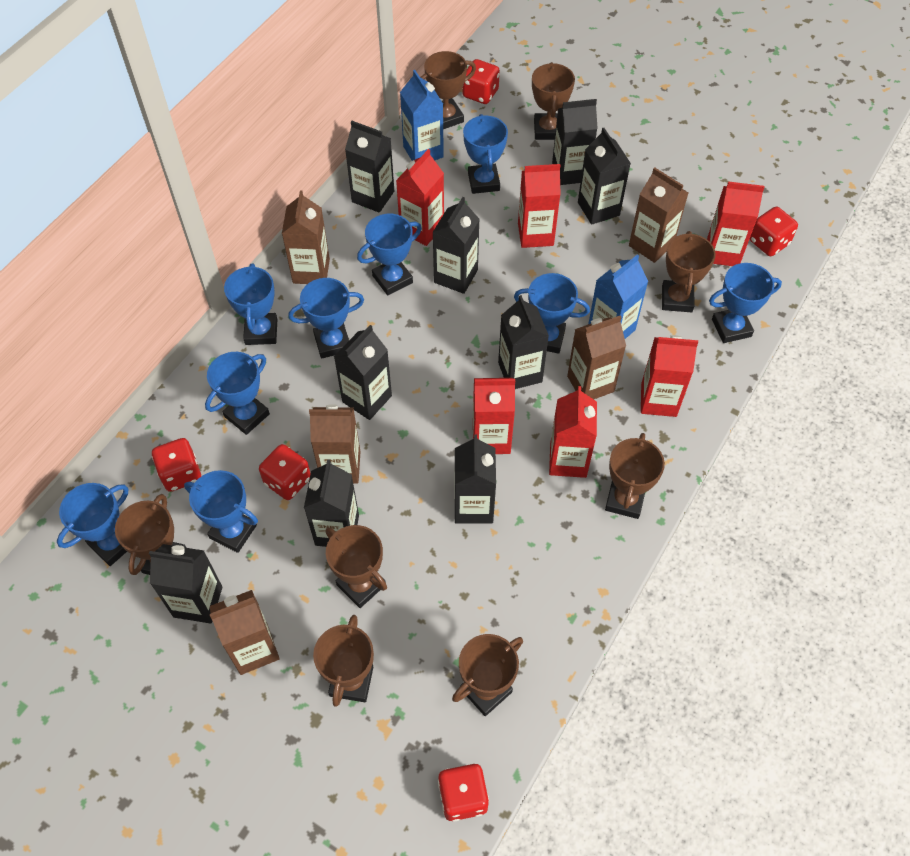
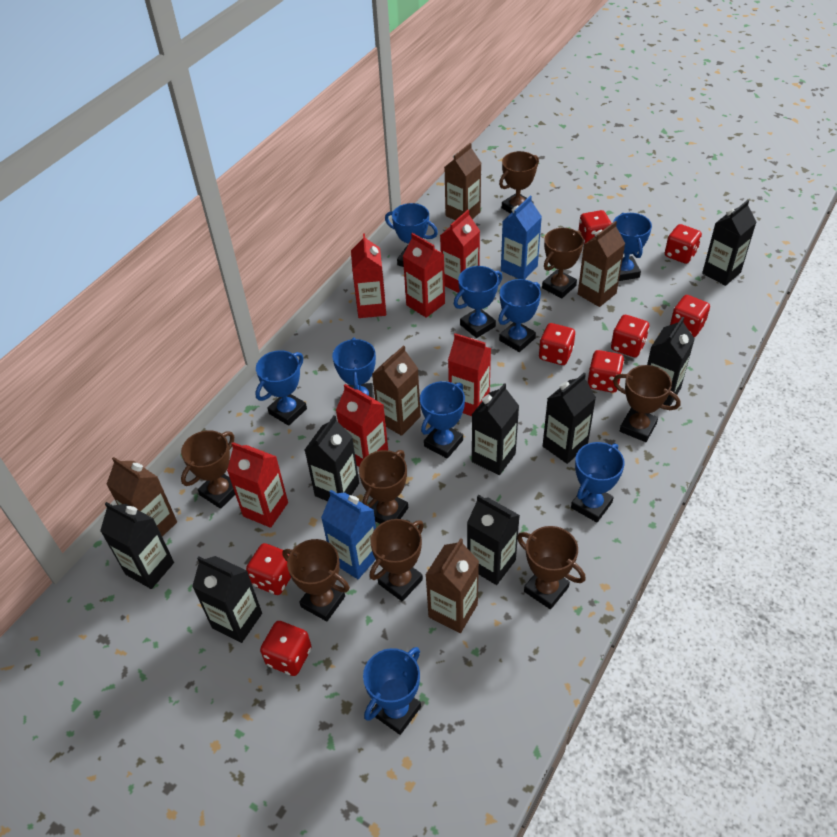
black carton: [149,544,223,624] [304,459,359,547] [334,325,392,420] [345,121,394,213] [432,197,480,294] [455,434,496,524] [498,295,549,389] [552,99,598,185] [578,128,631,225] = 9 -> [100,502,174,589] [192,556,262,643] [305,415,359,501] [467,495,520,585] [472,383,519,475] [543,373,596,464] [647,317,695,406] [702,200,756,286] = 8
red dice: [152,438,201,492] [259,444,311,500] [438,764,489,821] [462,59,500,104] [750,207,798,256] = 5 -> [246,543,291,595] [260,621,312,676] [539,323,575,365] [579,210,612,244] [588,350,624,393] [611,315,649,357] [665,224,702,264] [670,295,710,337] = 8

